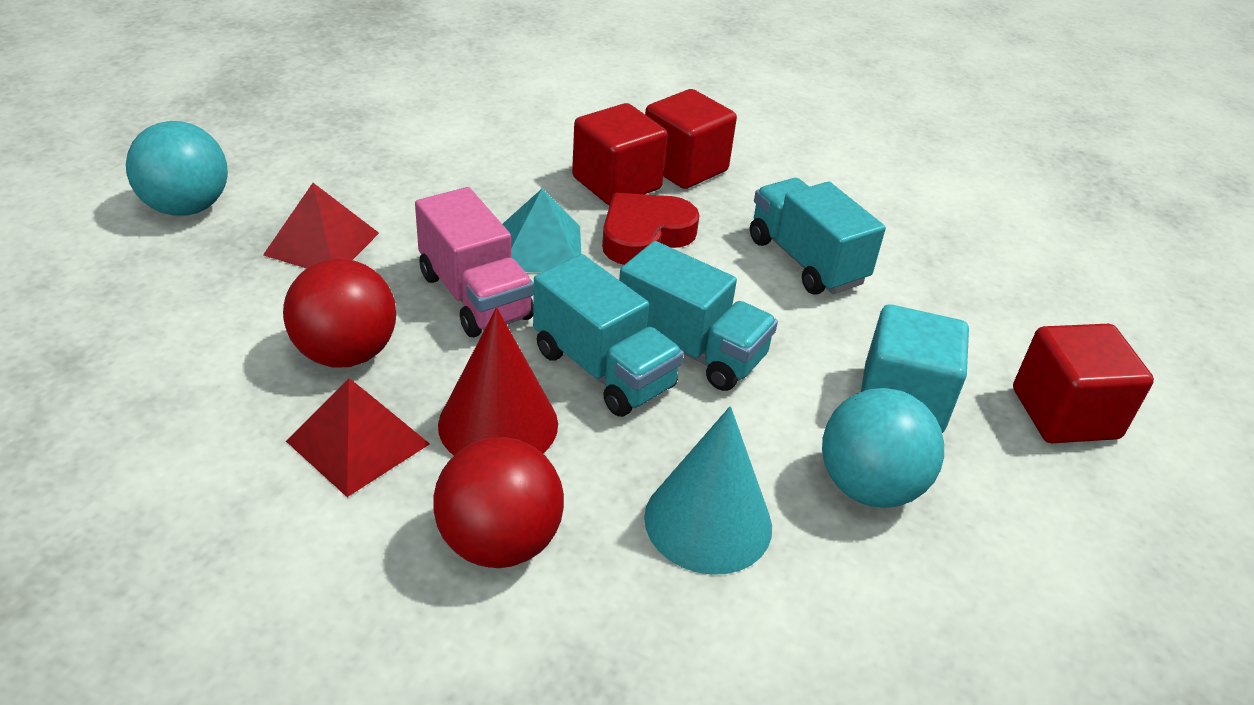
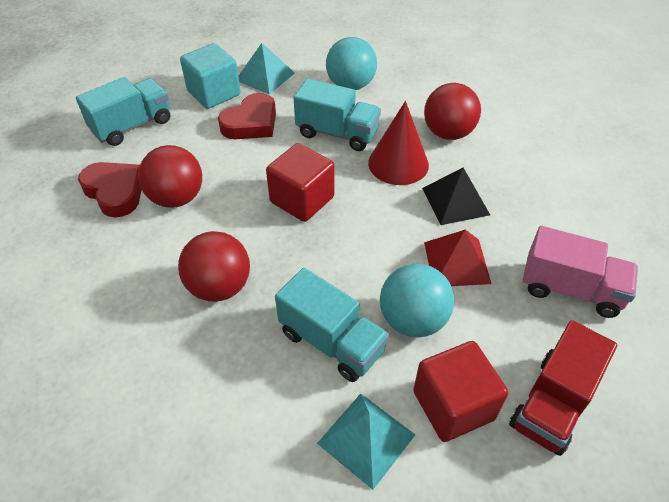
black pyramid: none = 0 -> [422,168,490,225] = 1
red ball: [283,259,396,367] [433,437,564,568] = 2 -> [138,145,202,208] [178,231,250,302] [424,83,481,140] = 3
red cube: [572,103,668,205] [645,89,737,189] [1013,324,1154,443] = 3 -> [266,143,334,222] [413,341,508,442] = 2
red heart: [602,193,700,265] = 1 -> [78,162,142,218] [218,93,276,139] = 2
red pyramid: [263,183,379,268] [286,378,430,497] = 2 -> [424,229,492,286] = 1
red truck: none = 0 -> [509,320,617,456] = 1
turquoise cone: [644,406,772,575] = 1 -> none = 0
turquoise pyramid: [503,188,581,273] = 1 -> [238,43,295,95] [317,393,415,490] = 2

